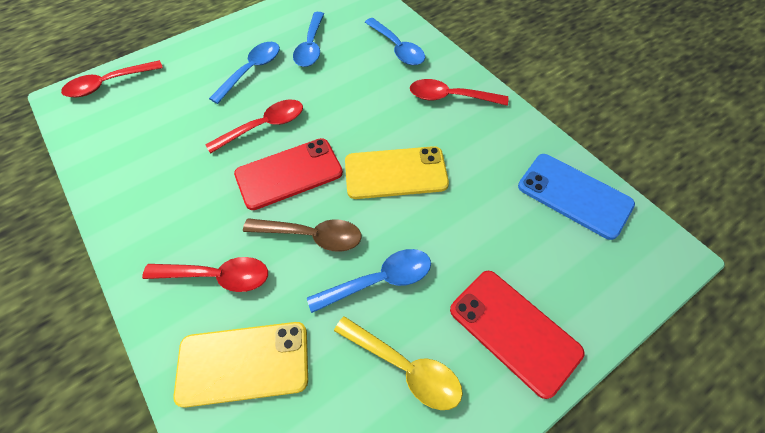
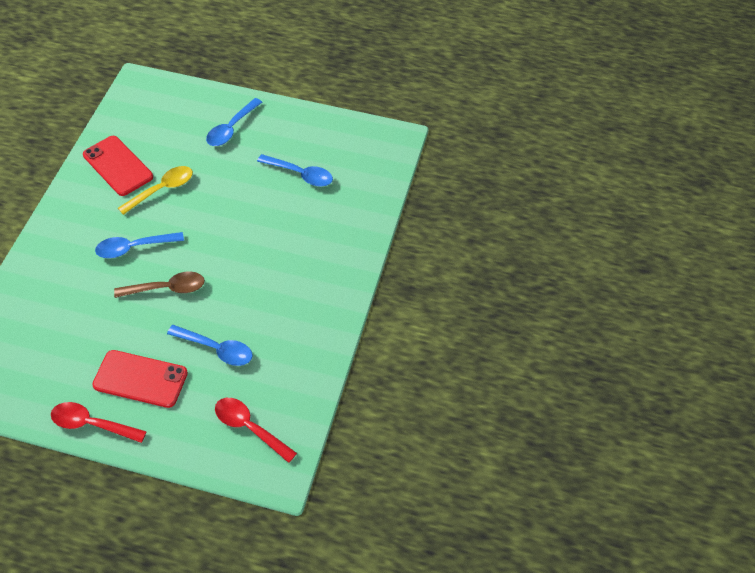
blue phone: [518,154,635,240] = 1 -> none = 0
red spoon: [61,60,163,98] [142,257,268,292] [205,100,303,154] [410,79,508,106] = 4 -> [51,402,147,443] [215,398,297,463] = 2
yellow phone: [173,322,308,408] [345,146,449,199] = 2 -> none = 0

